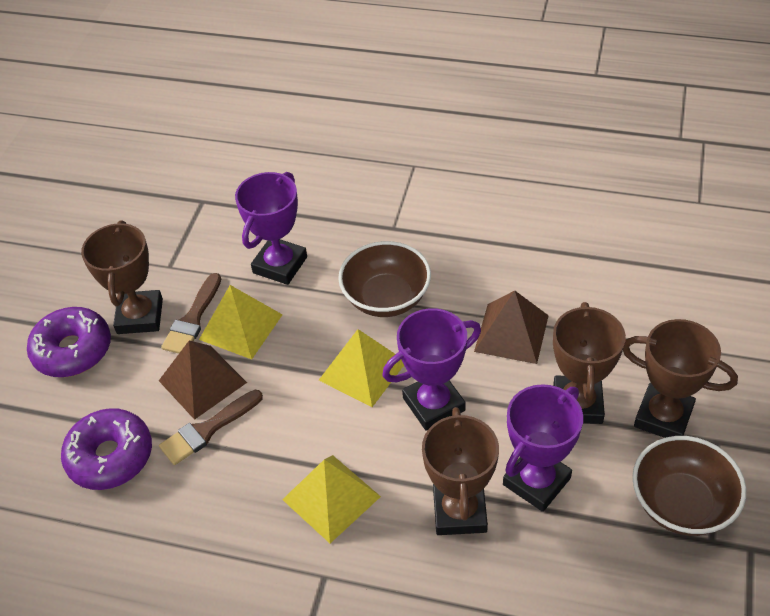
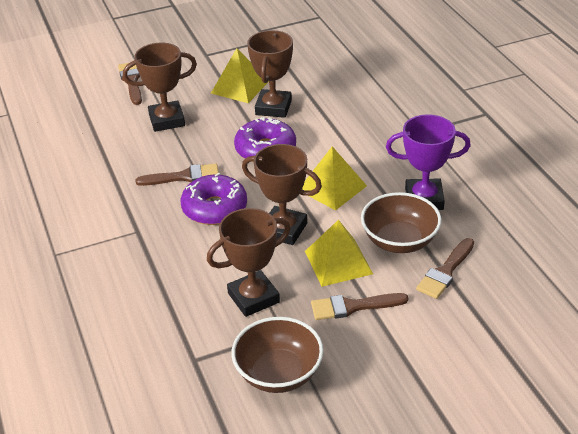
brown brush: [159,390,263,465] [161,273,221,354] = 2 -> [118,63,142,105] [135,163,219,186] [311,293,408,320] [416,238,474,299] = 4
brown pyramid: [159,341,247,420] [474,291,549,364] = 2 -> none = 0
purple trophy: [235,172,307,285] [382,308,481,430] [503,384,583,512] = 3 -> [386,114,471,210] = 1

